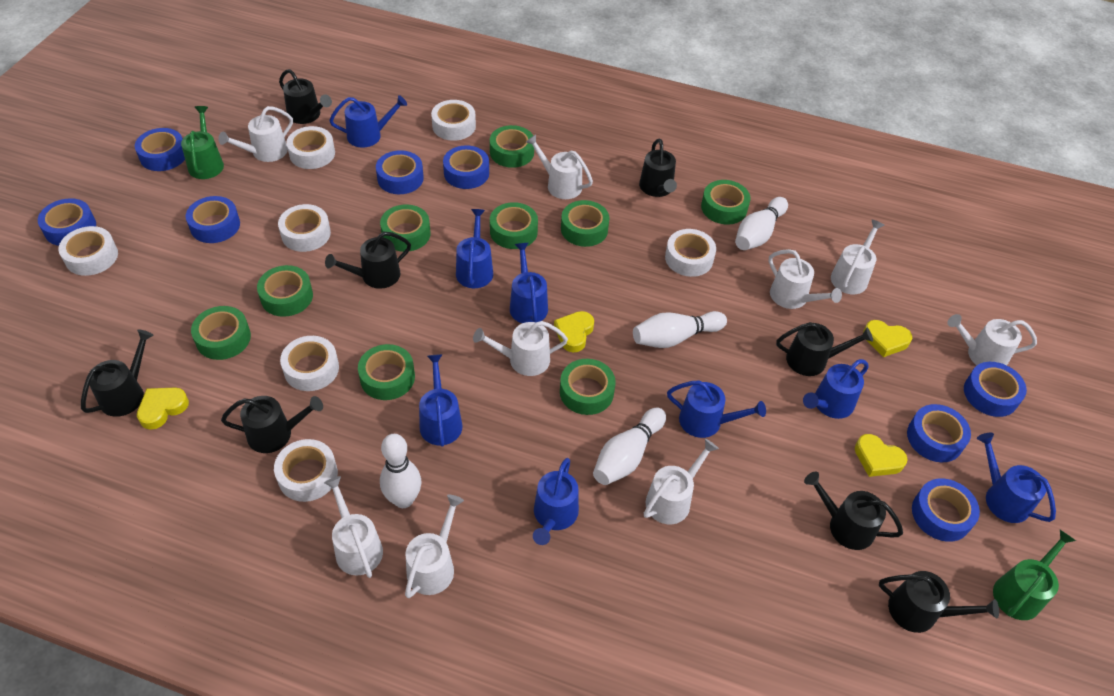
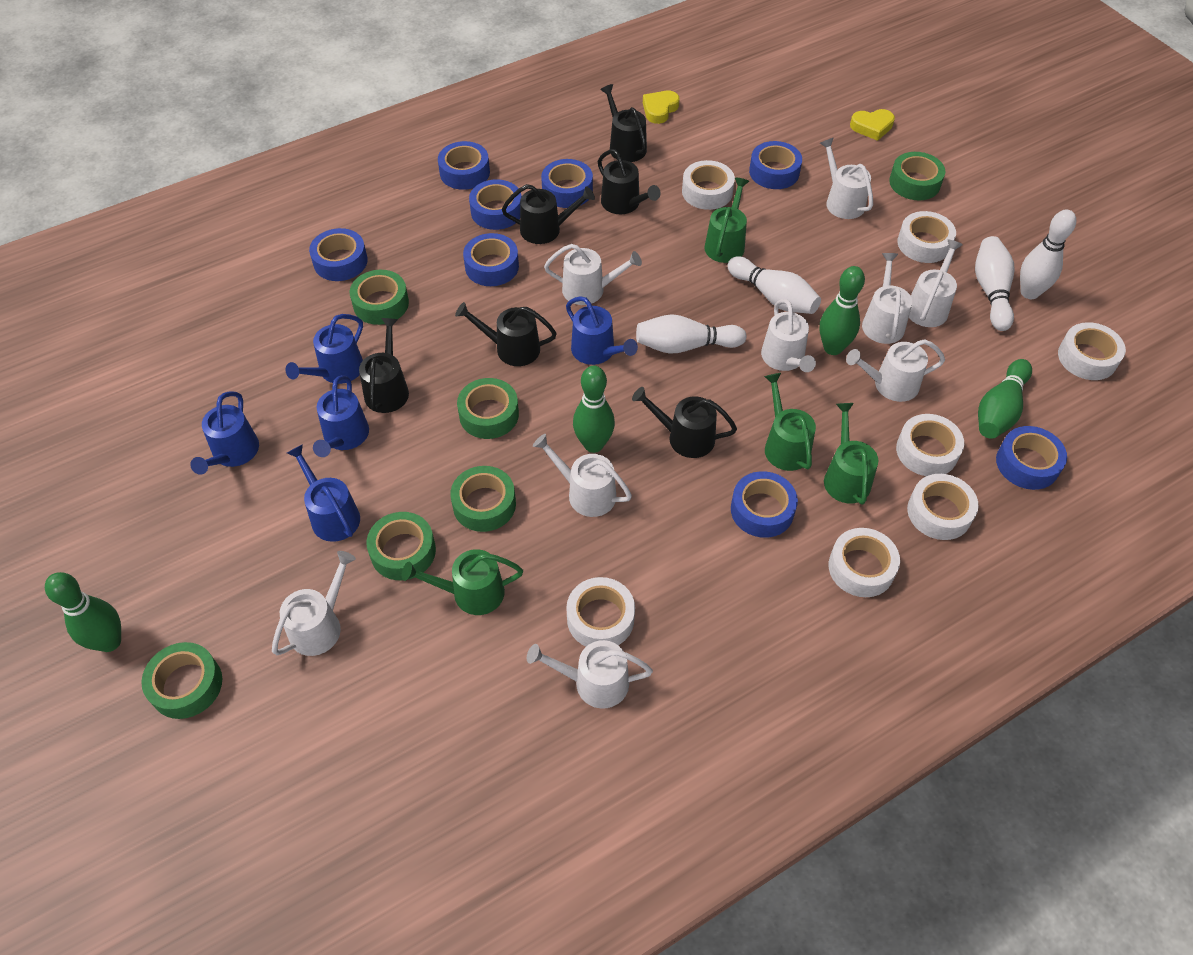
black watering can: [81,329,154,417] [221,396,323,453] [279,69,332,124] [325,232,411,289] [639,139,677,197] [776,322,873,376] [804,472,903,550] [879,571,999,633] = 8 -> [359,318,409,413] [455,302,557,366] [502,184,595,244] [598,149,661,214] [600,84,647,162] [632,387,737,458] = 6
blue watering can: [329,95,407,148] [419,354,462,447] [456,209,493,288] [510,243,548,323] [533,458,579,545] [667,380,766,438] [803,359,869,419] [977,433,1056,523] = 8 -> [190,391,259,475] [285,314,363,384] [287,444,360,542] [313,375,369,457] [566,296,638,365] = 5
green bowling pin: none = 0 -> [45,572,121,652] [573,366,615,453] [820,266,865,355] [978,359,1032,439] = 4
green tape: [191,306,251,360] [257,265,313,317] [358,344,415,400] [380,205,430,252] [490,125,534,168] [490,202,538,249] [560,359,616,415] [561,200,609,247] [701,180,751,225] = 9 -> [142,642,222,719] [350,270,409,325] [366,512,436,580] [450,466,516,532] [457,378,519,439] [889,152,945,200] = 6
green watering can: [181,106,224,179] [993,530,1076,620] = 2 -> [402,549,523,615] [704,178,749,263] [764,373,816,471] [824,403,878,505] = 4
yellow heart: [137,387,189,430] [554,311,594,353] [855,434,908,477] [863,320,912,357] = 4 -> [643,91,680,124] [850,109,895,141] = 2

